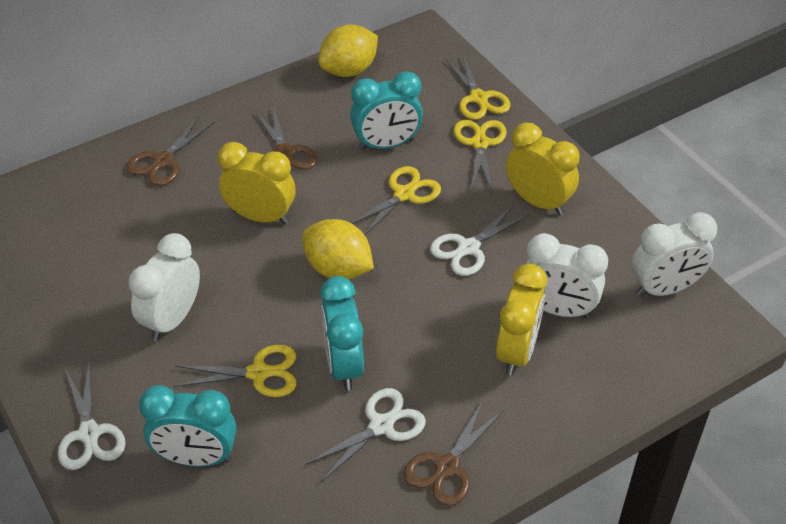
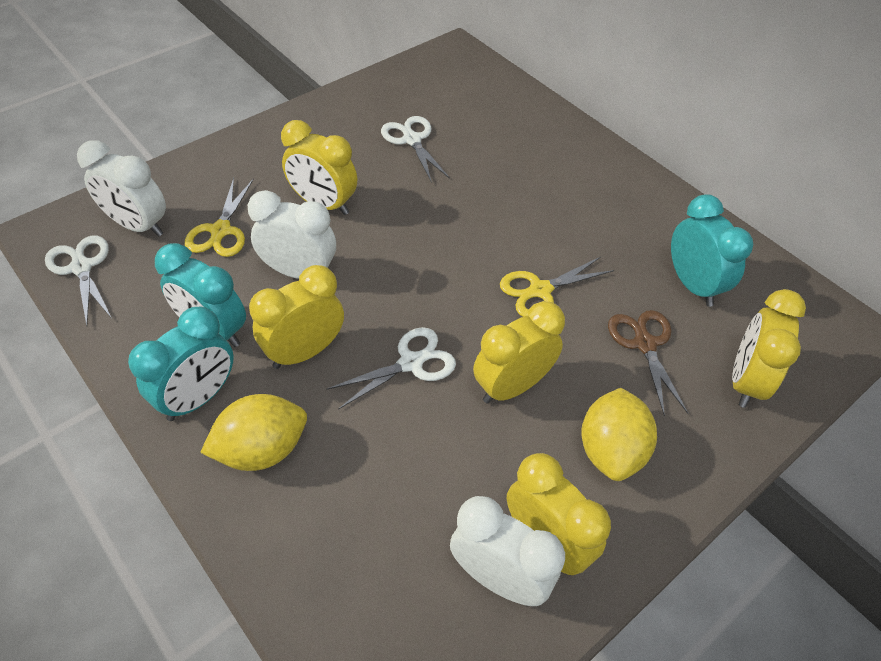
brown scissors: [127,116,215,186] [255,106,317,170] [404,400,504,506] = 3 -> [608,310,689,417] = 1
yellow clock: [218,142,296,224] [496,264,547,376] [506,123,580,215] = 3 -> [249,265,344,369] [281,120,357,215] [473,301,565,404] [507,453,611,575] [732,289,806,408] = 5
yellow scissors: [174,345,297,397] [351,166,441,235] [445,55,511,120] [453,120,507,192] = 4 -> [185,178,254,257] [500,257,614,317] = 2

